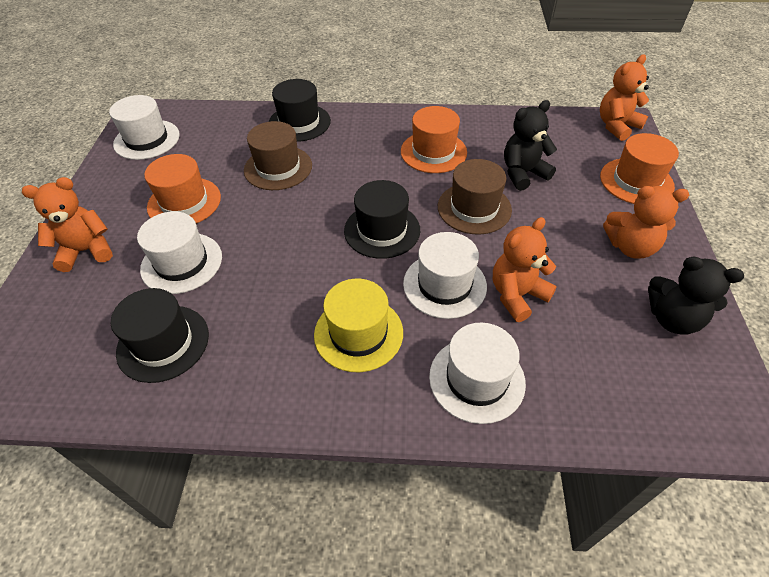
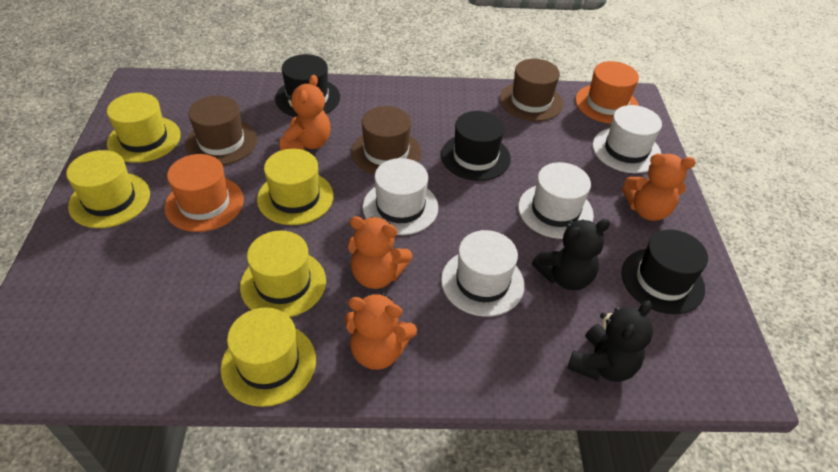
brown hat: [244,121,312,190] [438,159,512,234] = 2 -> [185,96,257,165] [351,106,421,175] [500,59,563,121] = 3
orange hat: [144,154,221,224] [401,106,467,173] [600,133,679,204] = 3 -> [164,154,244,232] [575,61,639,124] = 2
yellow hat: [314,279,403,372] = 1 -> [66,150,150,228] [107,93,181,163] [221,308,316,407] [240,231,326,317] [257,149,333,225] = 5

